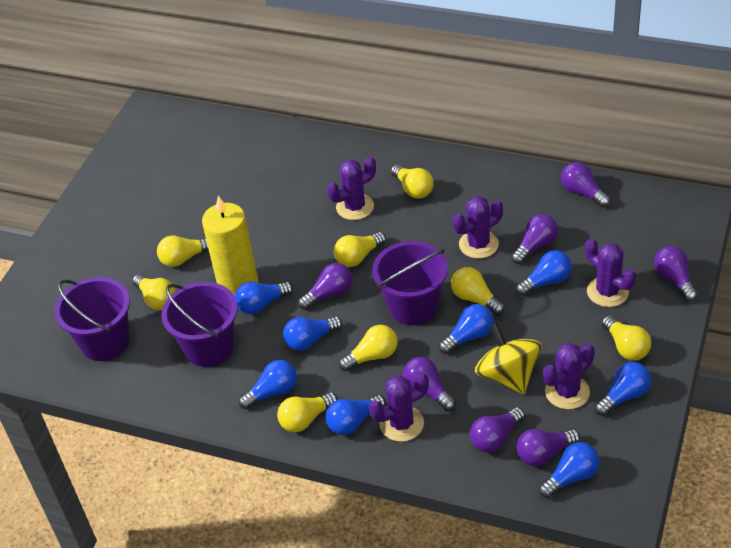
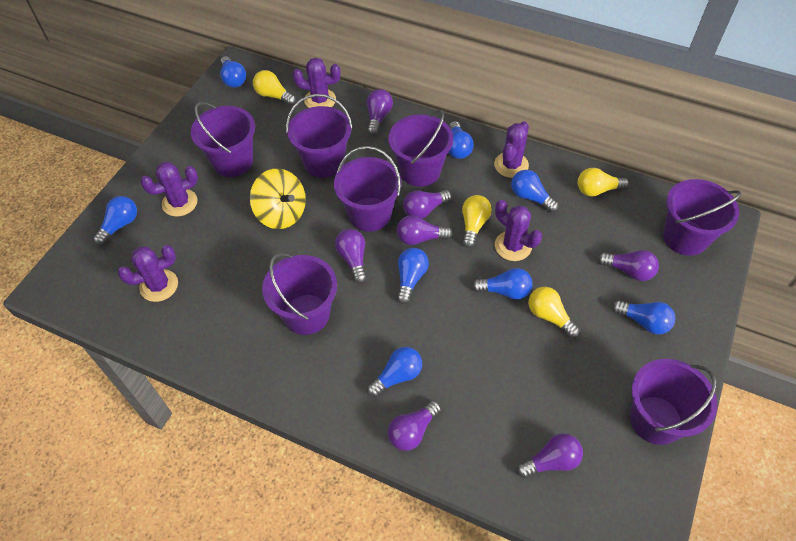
purple bucket: [54,277,130,361] [161,282,238,367] [372,241,448,325] = 3 -> [191,102,255,177] [262,253,337,335] [286,94,353,178] [334,146,402,232] [389,110,453,187] [630,359,717,445] [663,179,742,256] = 7
yellow candle: [202,196,258,296] = 1 -> none = 0
yellow light bulb: [132,274,176,310] [157,235,209,267] [277,392,338,432] [334,232,386,267] [339,325,398,371] [391,164,434,199] [451,267,505,315] [602,315,651,361] = 8 -> [253,70,296,106] [462,195,492,248] [528,287,580,338] [578,168,629,196] = 4

